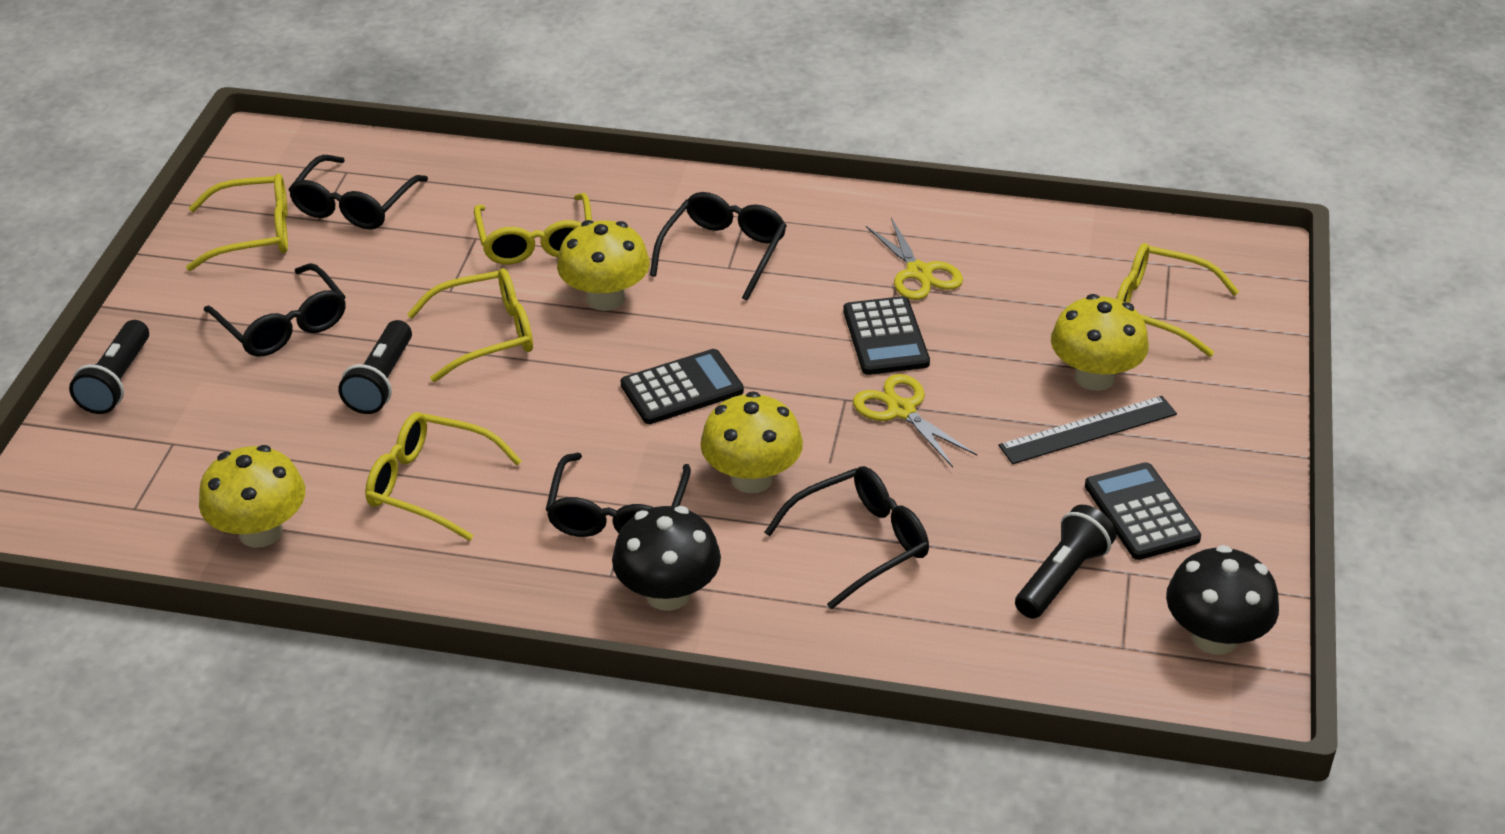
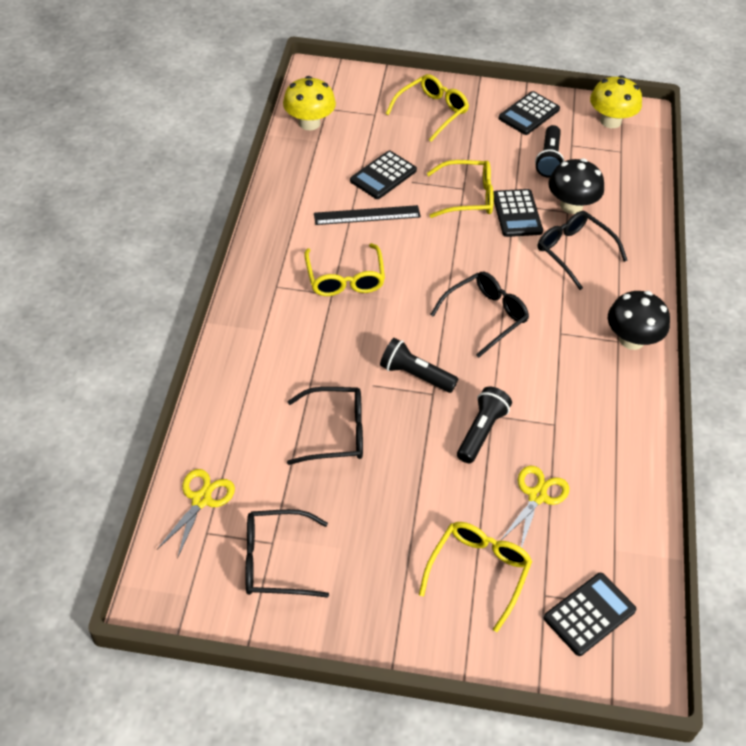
black calculator: [620,349,744,424] [843,296,930,375] [1085,462,1201,560] = 3 -> [350,151,417,199] [493,189,543,237] [498,91,560,135] [544,573,636,656] = 4
black glasses: [204,263,346,357] [288,155,428,229] [546,453,691,537] [650,192,787,301] [764,466,929,609] = 5 -> [245,509,329,598] [287,387,363,465] [430,272,529,358] [537,211,628,290] = 4
yellow glasses: [186,174,288,271] [365,412,522,541] [407,268,533,382] [474,193,592,264] [1116,243,1239,357] = 5 -> [304,243,385,296] [386,74,469,141] [419,522,532,632] [427,160,494,218] = 4
yellow mushroom: [199,445,305,548] [557,220,650,311] [700,391,803,493] [1051,294,1149,391] = 4 -> [283,76,336,130] [590,75,642,128] = 2

